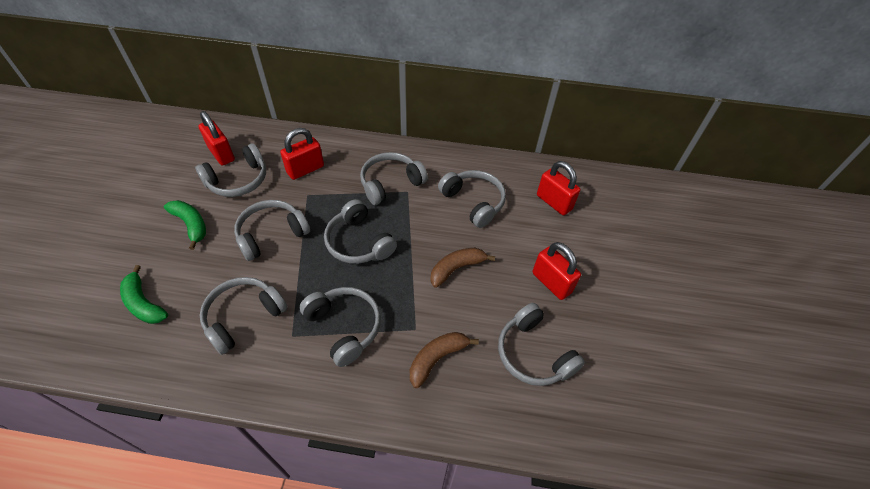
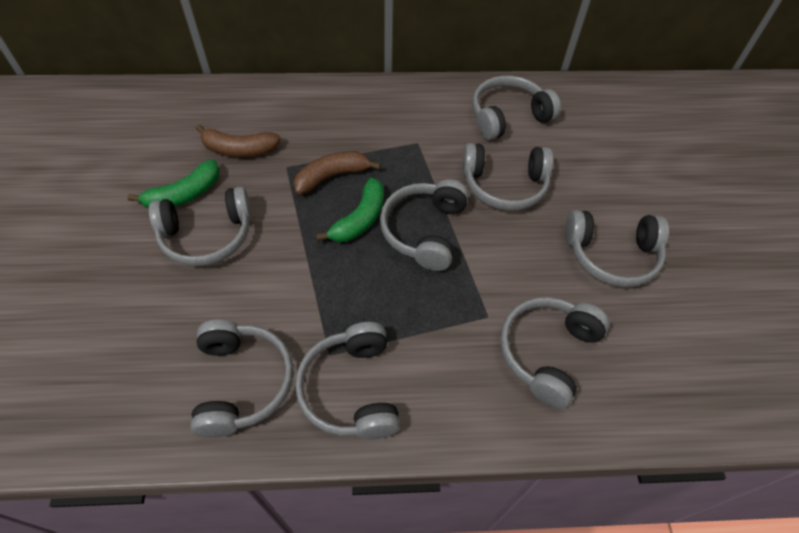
red padlock: [198,111,235,165] [280,128,324,180] [533,242,581,300] [537,161,580,215] = 4 -> none = 0

